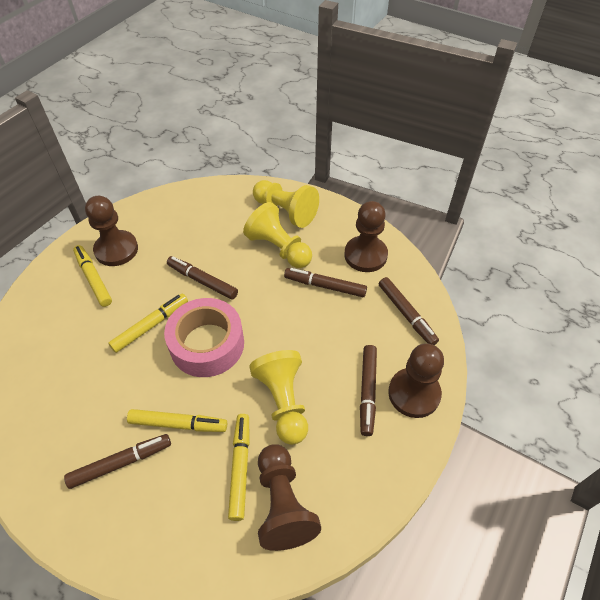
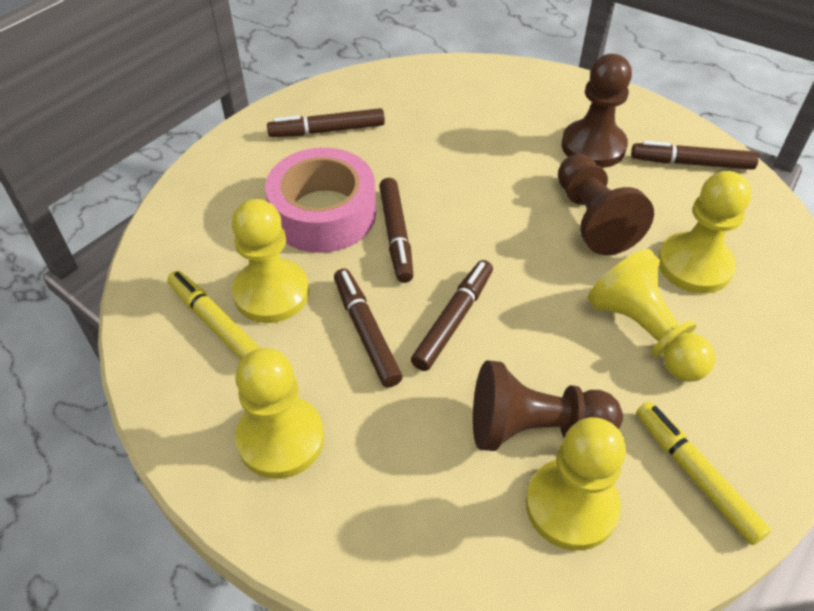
brown pawn: [85,196,138,266] [258,444,321,551] [344,201,388,272] [388,343,444,418] = 4 -> [473,360,623,451] [558,154,654,255] [562,54,632,168] = 3
yellow marker: [73,245,112,307] [108,293,188,353] [127,409,227,432] [228,414,250,521] = 4 -> [167,271,261,359] [636,401,771,545] = 2
yellow pawn: [243,202,312,268] [249,350,308,445] [253,180,319,228] = 3 -> [232,199,309,323] [235,348,324,479] [526,417,626,551] [588,249,715,382] [658,171,751,294] = 5

